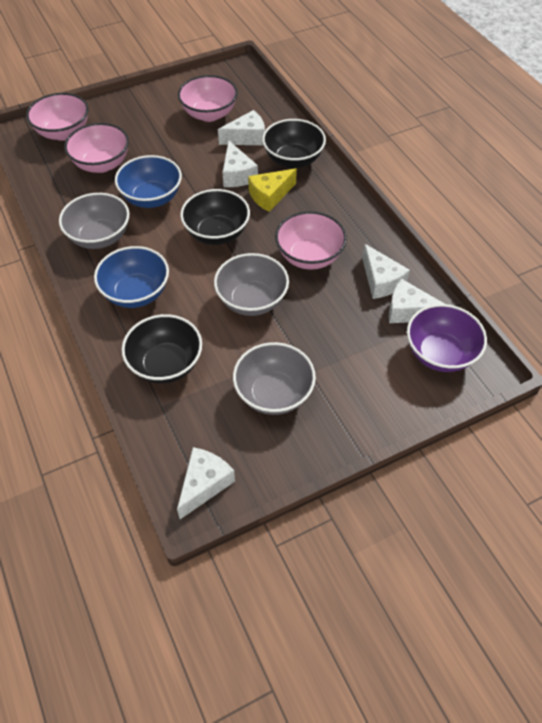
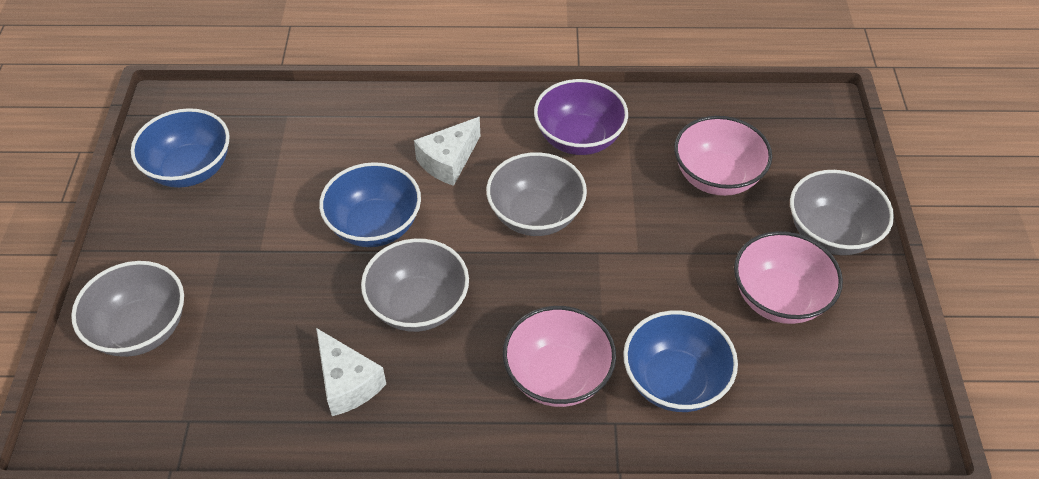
black bowl: [122,314,202,384] [180,189,250,245] [262,119,326,168] = 3 -> none = 0
blue bowl: [94,246,169,308] [115,155,182,208] = 2 -> [131,108,230,188] [319,162,421,247] [623,310,738,412] = 3
grey bowl: [59,193,130,249] [214,253,289,316] [233,342,316,415] = 3 -> [71,261,184,357] [361,238,469,332] [486,152,587,236] [790,170,894,255] = 4
pink bowl: [26,93,88,141] [64,123,129,173] [178,75,238,122] [275,211,347,269] = 4 -> [503,306,616,407] [674,116,772,196] [734,231,843,324] = 3
white cheese: [177,447,235,519] [218,110,265,145] [223,140,258,187] [362,244,410,299] [389,279,445,323] = 5 -> [316,328,386,416] [414,117,480,186] = 2
yellow cheese: [248,168,297,212] = 1 -> none = 0

